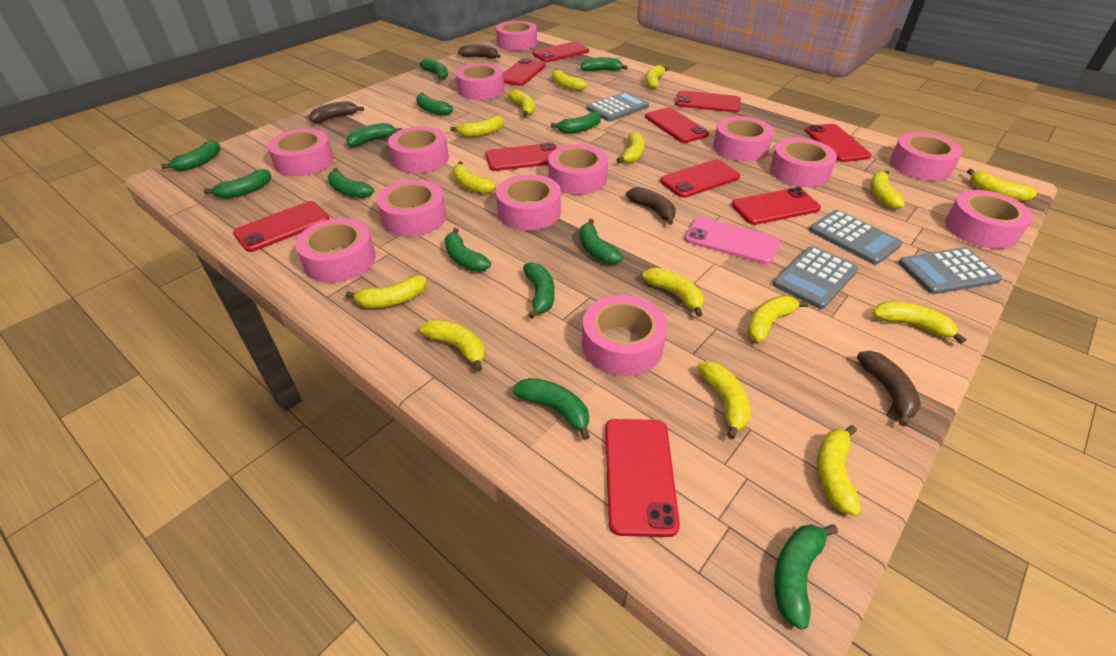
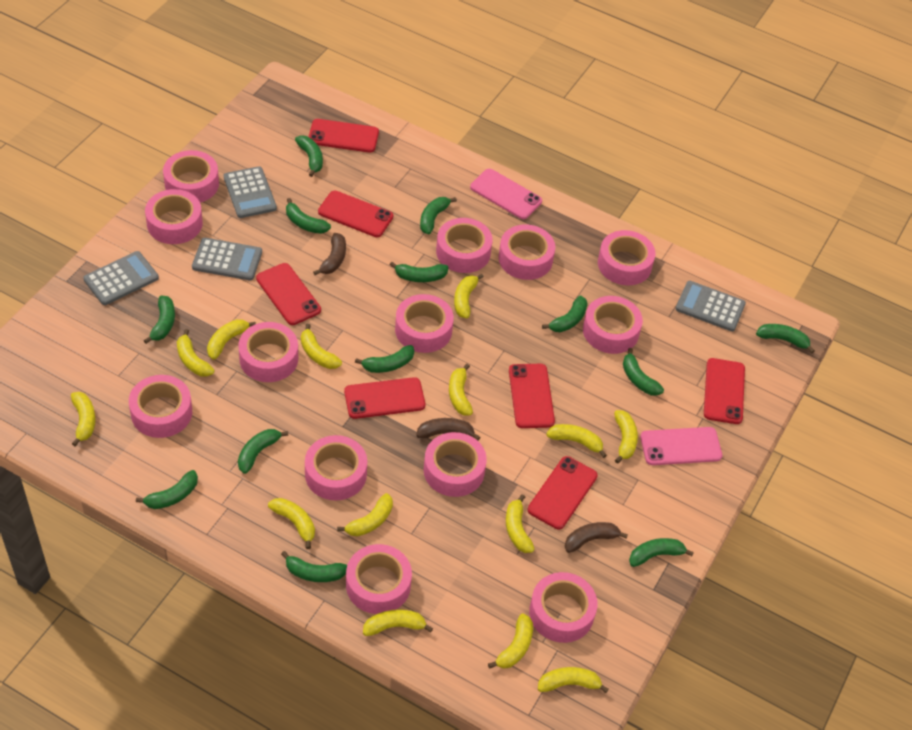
brown banana: [309,101,364,123] [458,44,501,59] [626,187,676,225] [857,351,921,427] = 4 -> [313,233,346,275] [416,418,480,440] [565,522,628,553] = 3
pink phone: [685,217,780,264] = 1 -> [470,169,542,219] [640,427,722,465] = 2
red phone: [233,201,330,252] [486,142,557,171] [503,58,546,86] [533,42,589,62] [605,419,680,537] [645,107,709,143] [660,160,740,198] [675,91,741,112] [732,187,821,225] [805,124,871,162] = 10 -> [256,263,321,325] [309,119,379,152] [318,191,393,237] [344,377,425,419] [509,364,555,428] [528,456,598,530] [704,358,745,424] = 7
yellow banana: [346,275,427,308] [420,319,485,371] [450,116,504,137] [453,161,496,194] [508,90,535,117] [552,69,587,91] [617,131,645,163] [642,267,704,317] [646,65,669,89] [697,361,750,439] [747,296,809,342] [817,425,861,516] [870,170,905,209] [873,302,966,344] [967,169,1037,201] = 15 -> [71,392,96,446] [177,329,215,377] [207,319,256,360] [268,498,315,549] [301,324,342,369] [337,493,393,536] [363,609,433,636] [449,364,473,415] [454,274,484,318] [488,613,533,669] [506,494,535,553] [538,667,609,693] [546,424,607,458] [614,410,638,464] = 14

